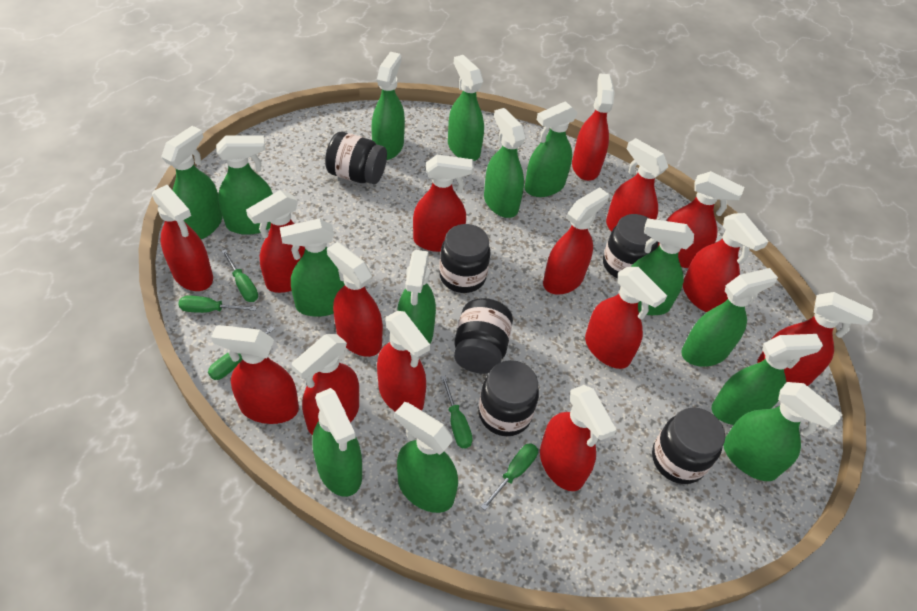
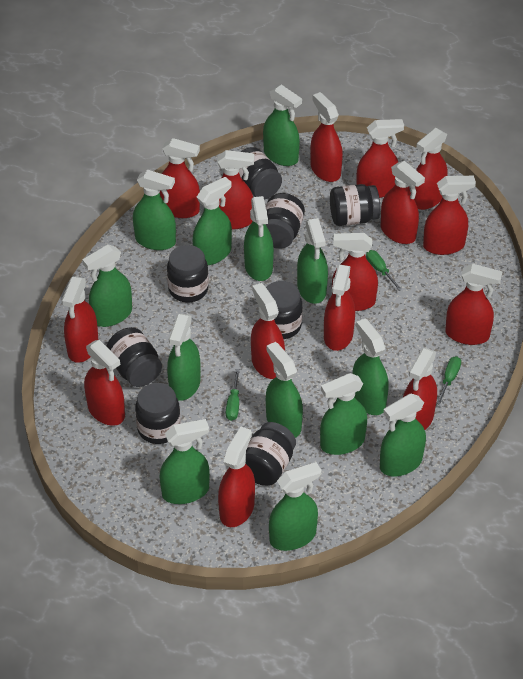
black jar: [325,132,387,184] [439,224,491,293] [454,298,513,374] [478,360,539,436] [603,214,658,278] [652,407,725,484] = 6 -> [106,327,162,387] [135,383,181,444] [167,245,209,302] [239,147,282,200] [245,422,296,486] [265,193,305,249] [266,281,302,339] [330,184,380,226] = 8
green screwdriver: [178,296,257,313] [208,326,275,380] [221,249,258,302] [441,376,473,448] [481,443,538,510] = 5 -> [226,369,240,421] [366,250,402,291] [436,356,461,405] = 3
green spray bottle: [161,126,223,239] [216,136,273,235] [280,218,345,317] [312,388,362,497] [371,51,405,160] [395,402,458,513] [397,250,436,344] [448,55,484,161] [484,108,526,218] [525,101,578,197] [631,218,694,315] [681,268,778,367] [711,334,823,425] [723,382,843,481] = 14 -> [82,244,132,327] [133,170,176,250] [160,419,210,504] [167,314,201,401] [193,177,232,265] [244,196,274,281] [263,84,302,166] [266,342,303,438] [269,462,321,551] [297,218,328,304] [320,373,367,455] [352,318,389,415] [380,394,426,477] = 13

